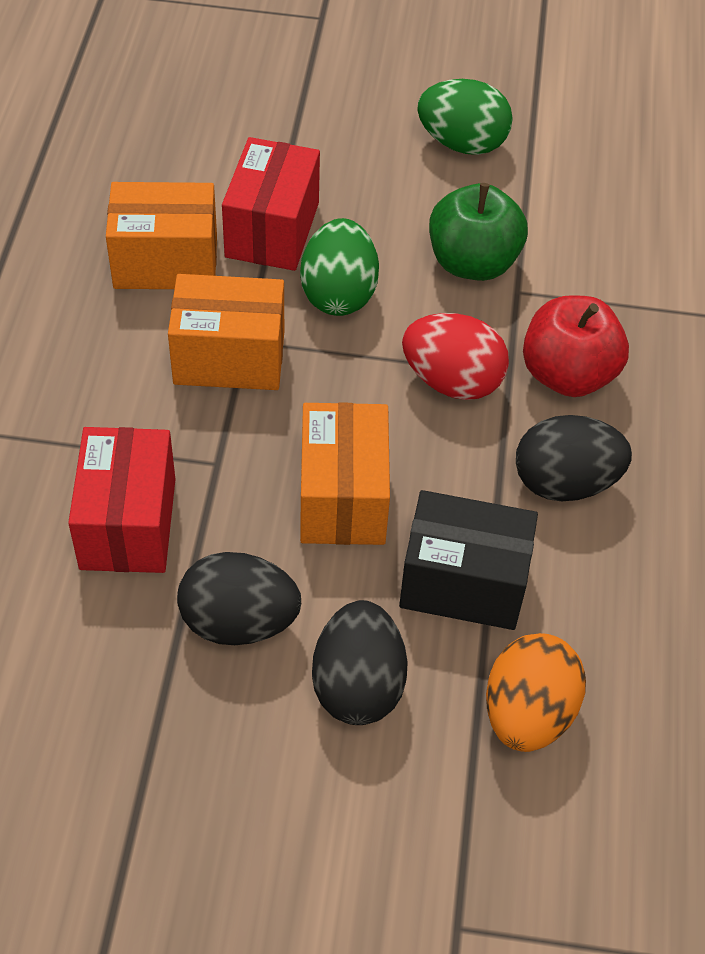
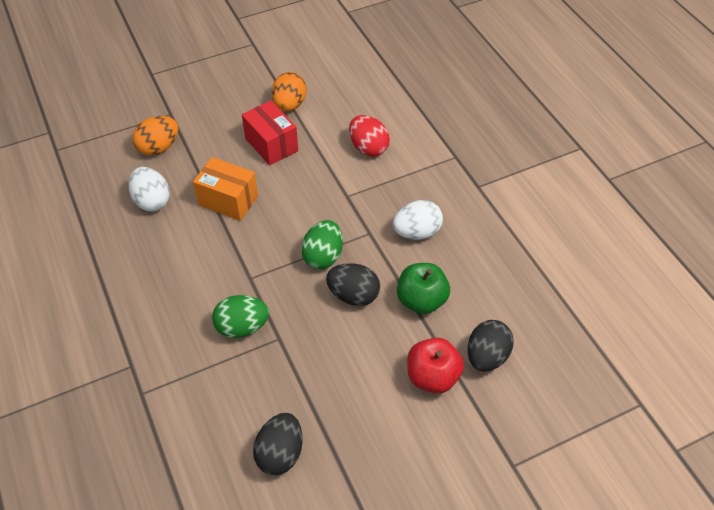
black box: [399,490,538,630] = 1 -> none = 0
orange box: [106,182,217,289] [168,274,284,390] [300,402,390,545] = 3 -> [193,157,258,221] = 1
orange egg: [486,633,586,752] = 1 -> [132,116,178,155] [272,72,306,111] = 2
red box: [68,427,175,573] [222,137,320,271] = 2 -> [242,100,298,165] = 1
white egg: none = 0 -> [129,167,170,211] [393,200,443,240] = 2

